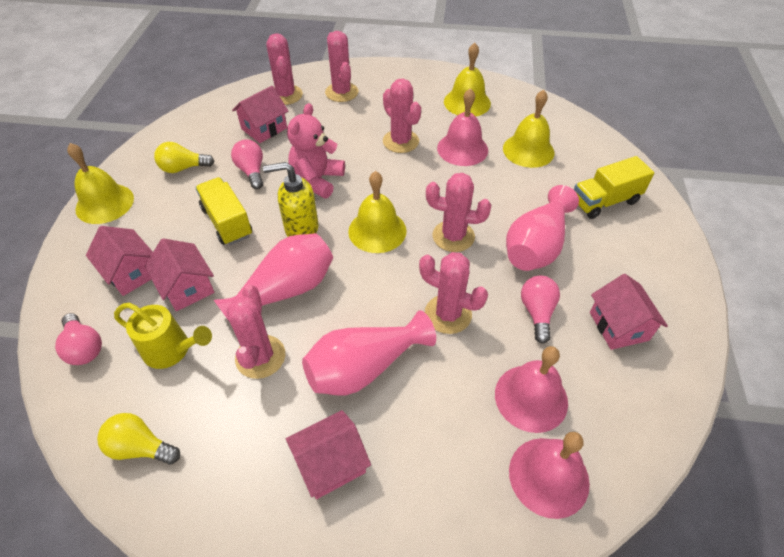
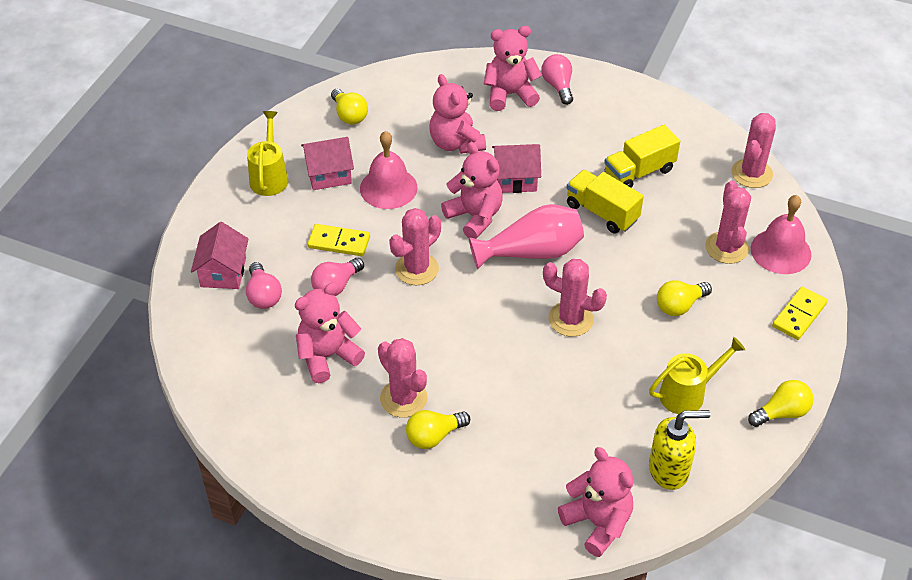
pink bell: [437,88,488,166] [495,346,568,433] [509,432,590,519] = 3 -> [360,131,418,209] [751,195,812,274] = 2
pink cactus: [227,285,285,379] [266,33,303,105] [325,31,359,102] [383,78,421,153] [419,252,488,334] [426,173,491,252] = 6 -> [378,338,427,418] [389,208,441,285] [543,259,607,337] [705,180,751,264] [731,113,776,188] = 5
pink house: [86,226,153,296] [145,238,215,311] [232,86,288,143] [286,410,371,499] [590,274,668,350] = 5 -> [191,222,248,289] [301,137,354,190] [492,144,541,193] = 3
pink teddy bear: [287,103,345,198] = 1 -> [295,283,365,383] [429,74,486,154] [441,142,503,239] [484,26,542,111] [558,447,633,557] = 5
pink vase: [214,233,333,322] [302,310,436,395] [506,185,579,271] = 3 -> [469,204,584,269] = 1
yellow bell: [67,143,134,224] [348,171,407,253] [444,43,491,116] [503,90,554,168] = 4 -> none = 0
yellow domino: none = 0 -> [308,224,370,256] [772,286,828,340] = 2
yellow light bulb: [97,413,180,464] [154,142,214,173] = 2 -> [331,89,368,125] [406,410,470,449] [657,280,712,316] [748,380,813,427] = 4
yellow watering can: [114,303,212,369] = 1 -> [247,111,288,196] [649,337,745,414] = 2

